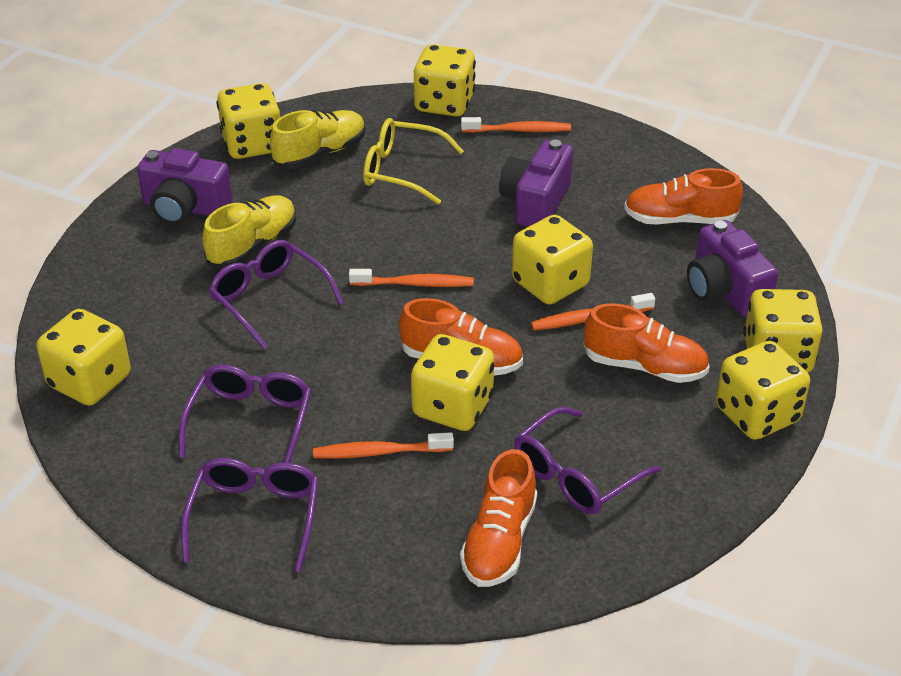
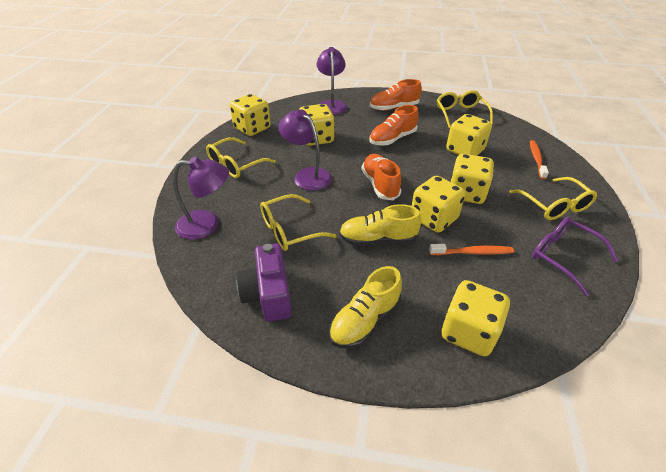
orange shoe: [399,298,523,376] [460,449,537,587] [584,303,710,383] [624,168,743,224] = 4 -> [362,154,401,200] [369,105,419,146] [370,79,422,111] = 3
orange toothbrush: [313,432,454,459] [349,269,474,287] [461,117,571,133] [531,293,655,330] = 4 -> [429,244,514,255] [530,140,549,179] = 2
purple camera: [137,148,232,225] [499,140,573,227] [687,220,778,317] = 3 -> [236,244,292,322] = 1
purple glasses: [179,364,312,463] [181,458,319,572] [209,240,343,349] [514,407,661,514] = 4 -> [532,217,619,296] = 1
purple lamp: none = 0 -> [173,157,229,240] [278,110,332,191] [317,47,347,115] = 3
yellow dice: [37,309,131,406] [217,83,280,159] [411,334,494,431] [414,44,476,117] [512,215,593,304] [716,341,810,440] [743,289,823,373] = 7 -> [230,94,271,136] [299,104,335,146] [412,176,465,233] [441,280,510,356] [446,114,492,156] [451,154,494,204] = 6
yellow glasses: [363,118,464,204] = 1 -> [206,137,276,178] [260,194,337,251] [437,90,493,128] [510,177,597,220] = 4

